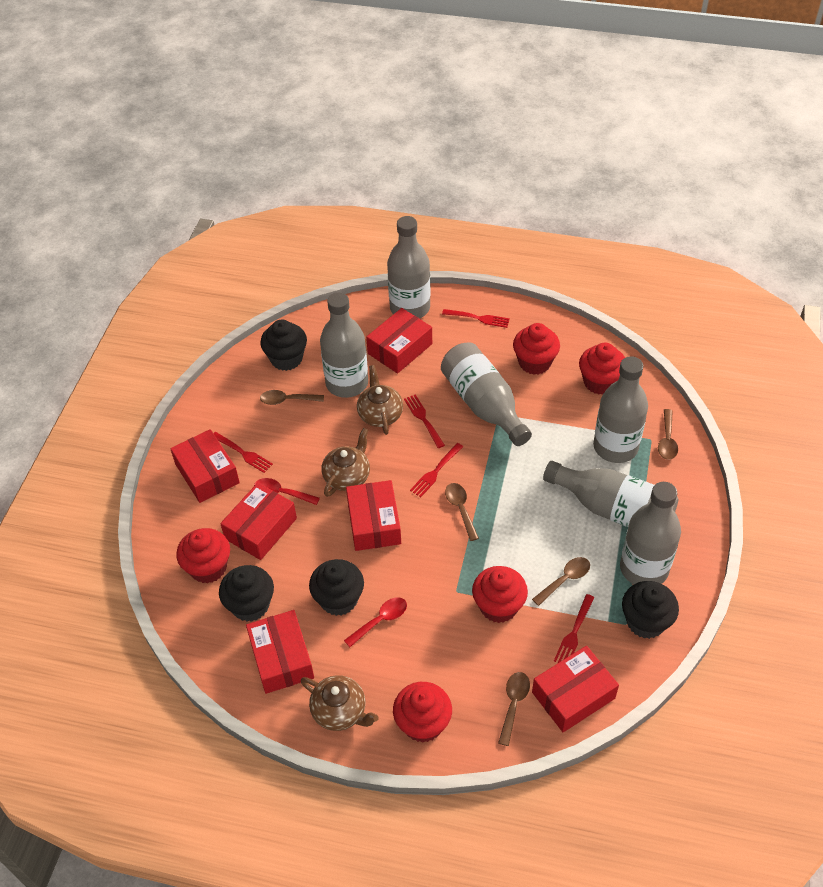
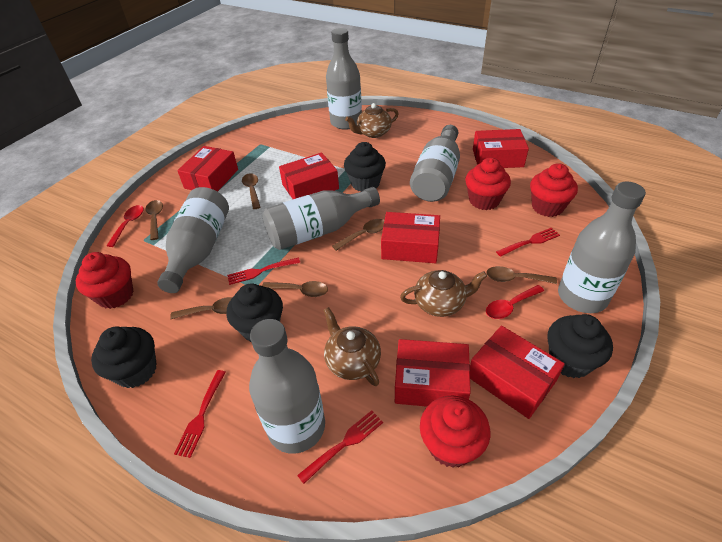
brown spoon: [260,390,324,405] [445,483,479,541] [498,672,530,746] [532,557,590,606] [658,409,678,460] = 5 -> [145,200,163,240] [170,297,233,319] [242,173,260,209] [262,281,328,297] [332,219,385,251] [486,266,557,284] = 6
red cupcake: [176,528,230,584] [393,682,452,743] [472,566,528,623] [513,323,560,375] [579,343,625,395] = 5 -> [76,252,134,309] [420,395,490,468] [465,158,511,210] [530,163,578,217] = 4
red fork: [213,432,273,473] [404,394,445,448] [410,443,463,497] [442,309,510,328] [554,594,595,663] = 5 -> [174,370,226,458] [227,257,300,285] [297,410,383,484] [496,228,560,257] = 4

